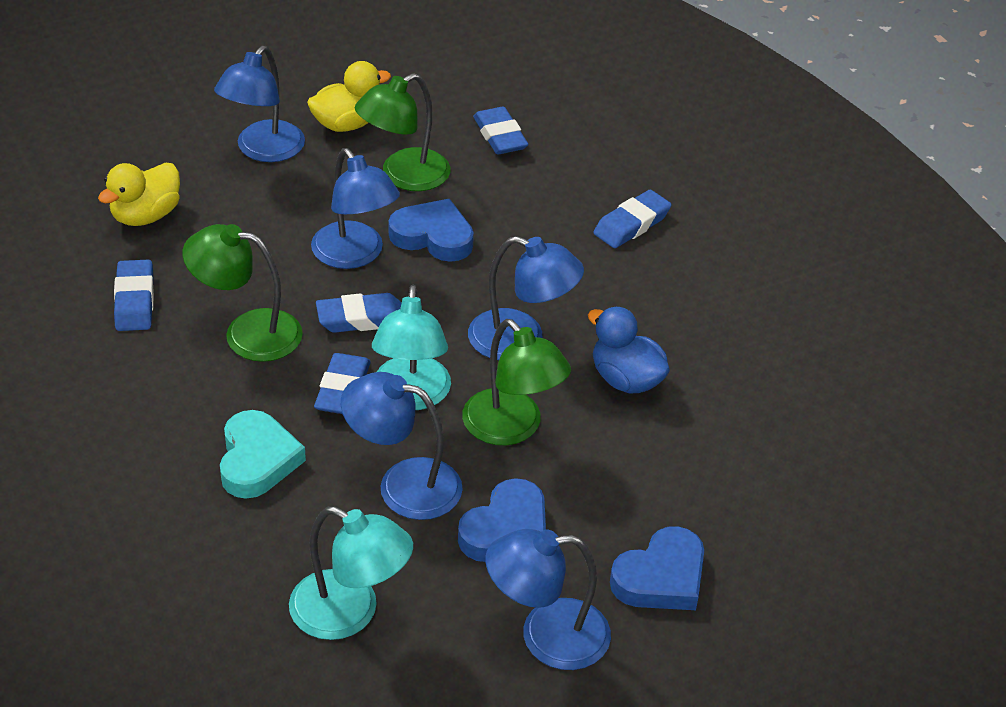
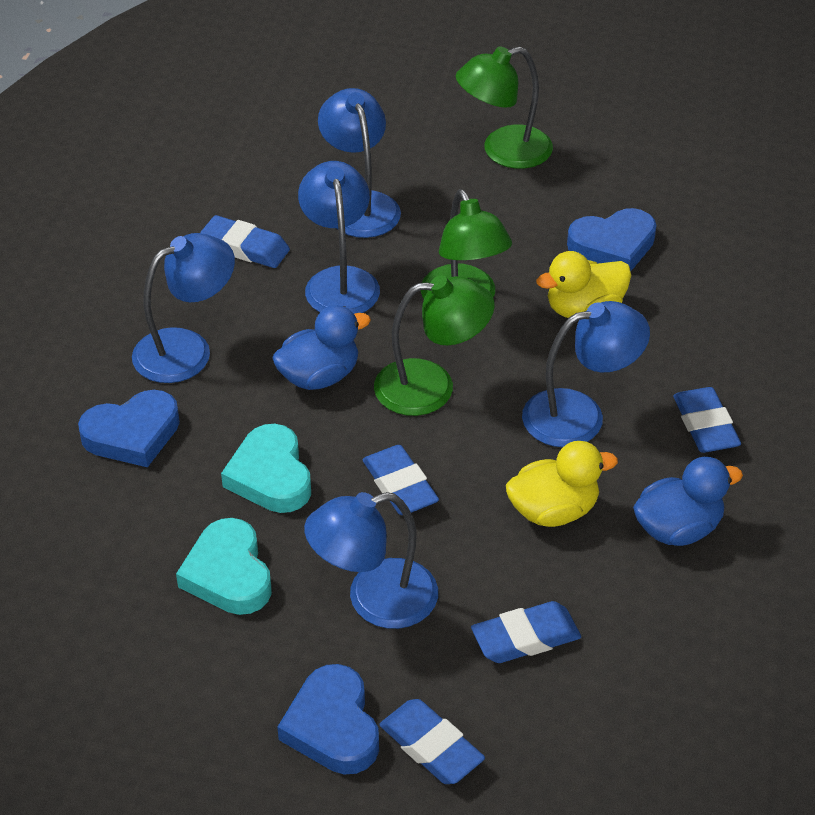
blue duck: [588,307,670,394] = 1 -> [272,305,371,390] [633,457,743,546] = 2
turquoise heart: [220,410,306,499] = 1 -> [176,518,272,615] [221,424,311,513] = 2
turquoise lamp: [289,506,413,640] [372,284,451,410] = 2 -> none = 0

